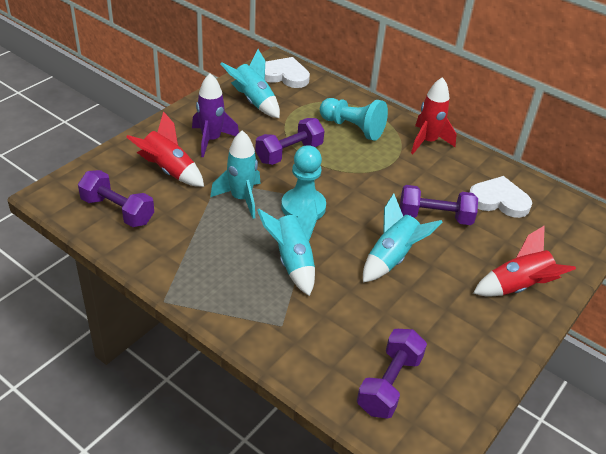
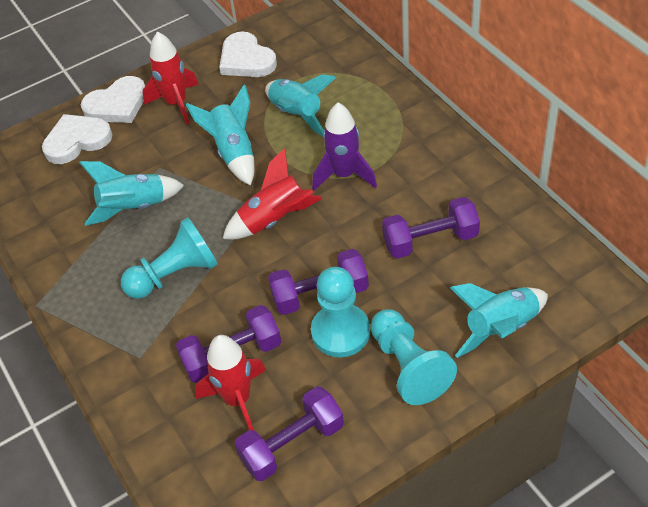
turquoise pawn: [281,145,326,220] [320,98,388,141] = 2 -> [121,217,218,299] [311,267,370,357] [370,309,457,405] = 3
white heart: [265,57,310,88] [469,176,532,218] = 2 -> [42,114,113,164] [81,76,145,123] [219,31,277,77] = 3

